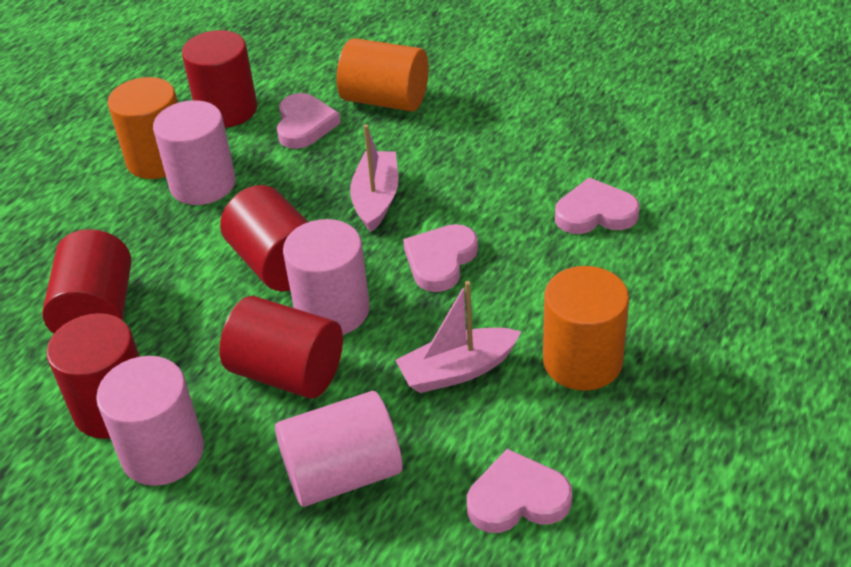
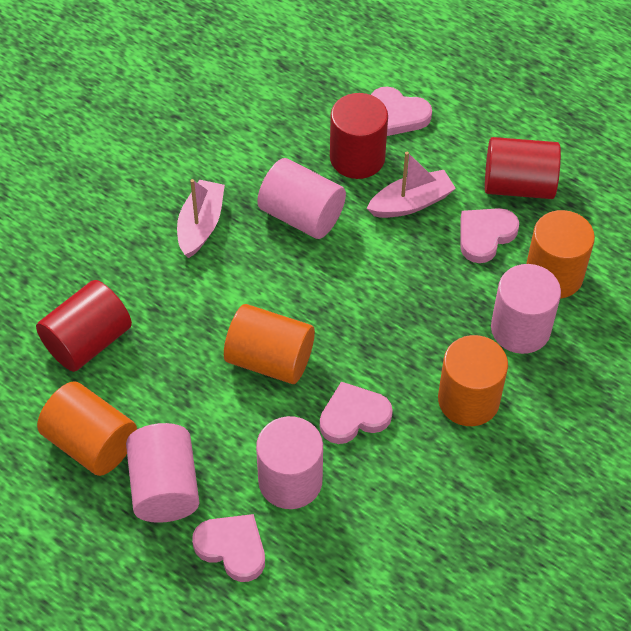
orange cylinder: [108,77,178,179] [337,38,429,112] [543,266,629,391] = 3 -> [37,382,137,476] [224,304,315,384] [438,335,508,426] [526,210,595,299] = 4
red cylinder: [42,229,131,334] [46,313,140,439] [182,30,257,128] [219,296,343,399] [220,185,308,291] = 5 -> [36,280,132,372] [330,93,388,179] [485,137,561,199] = 3

